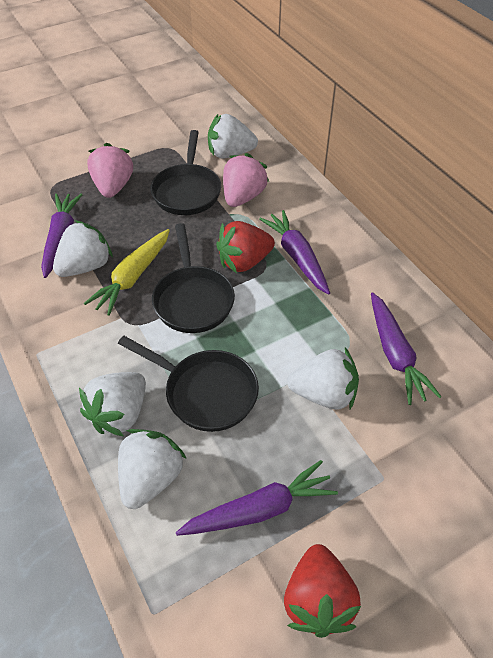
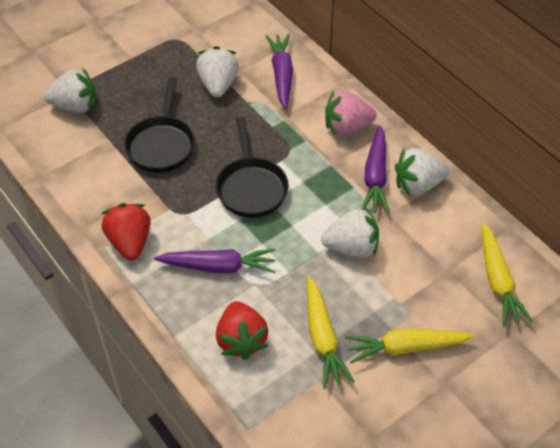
black pan: [118,336,259,432] [150,130,221,215] [152,223,235,333] = 3 -> [124,77,195,173] [216,116,289,218] = 2
pink strawberry: [87,143,134,198] [223,153,269,207] = 2 -> [325,90,377,136] = 1
purple carrot: [41,194,82,278] [176,460,338,536] [259,210,330,295] [371,292,442,405] = 4 -> [154,249,276,273] [266,34,293,109] [362,125,389,214] = 3
white strawberry: [53,220,113,277] [79,372,146,436] [118,429,187,509] [208,114,258,159] [287,348,359,410] = 5 -> [44,68,96,113] [196,46,239,97] [321,206,379,258] [395,148,449,196] = 4
yellow carrot: [84,229,170,316] = 1 -> [307,276,355,389] [345,328,475,363] [482,223,533,327] = 3

